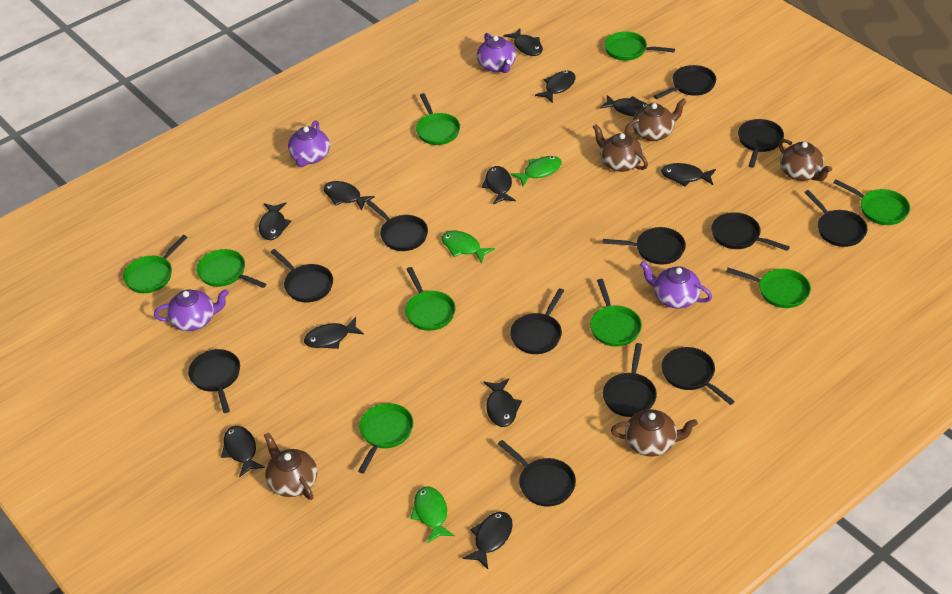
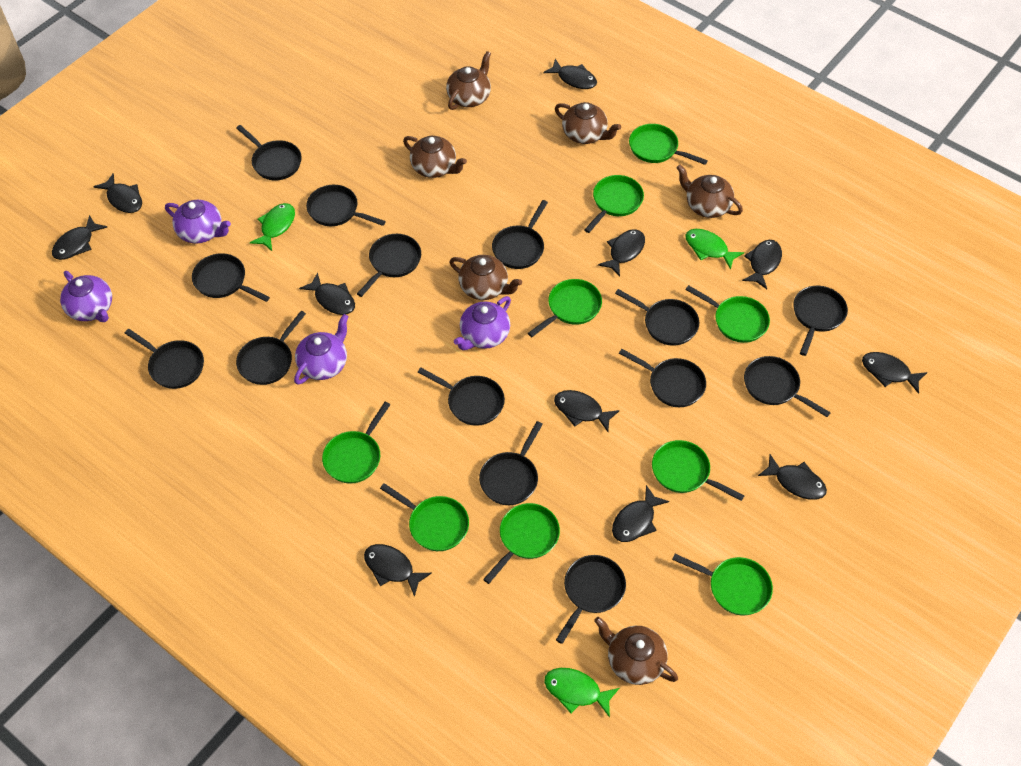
black pan: [188,349,240,413] [271,249,333,302] [366,200,428,251] [498,440,576,506] [510,288,564,354] [603,227,686,265] [603,343,657,417] [654,65,716,99] [661,347,735,405] [711,212,790,251] [738,119,784,168] [804,190,868,247] = 12 -> [125,329,204,389] [192,253,270,302] [236,125,302,180] [236,311,306,385] [306,185,386,226] [357,234,421,297] [417,368,505,426] [479,421,543,505] [492,200,548,269] [556,555,626,644] [615,289,699,346] [619,349,706,407] [744,356,831,417] [793,286,848,356] = 14
brown teapot: [264,432,317,500] [593,124,648,172] [611,409,698,457] [625,98,687,141] [779,139,832,181] = 5 -> [403,136,467,178] [446,51,491,110] [449,255,522,300] [555,102,621,144] [594,617,678,685] [676,164,743,218] = 6

